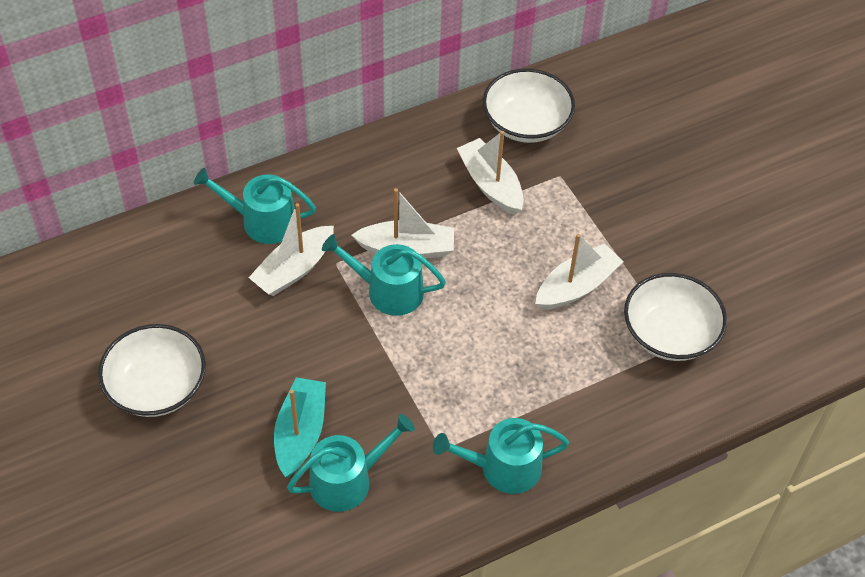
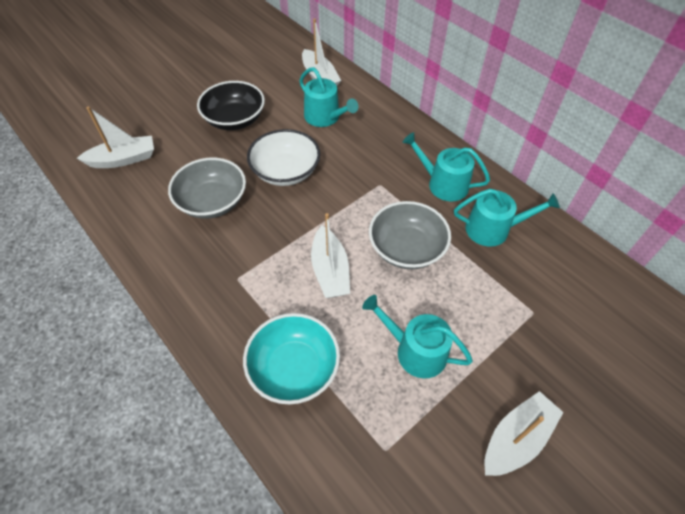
black bowl: none = 0 -> [197,81,265,130] = 1
grey bowl: none = 0 -> [168,158,246,219] [369,201,451,269] = 2
turquoise boat: [274,377,326,477] = 1 -> none = 0
turquoise bowl: none = 0 -> [243,313,340,405] = 1
white bowl: [98,324,206,417] [483,69,575,143] [624,273,727,361] = 3 -> [247,129,320,186] = 1

